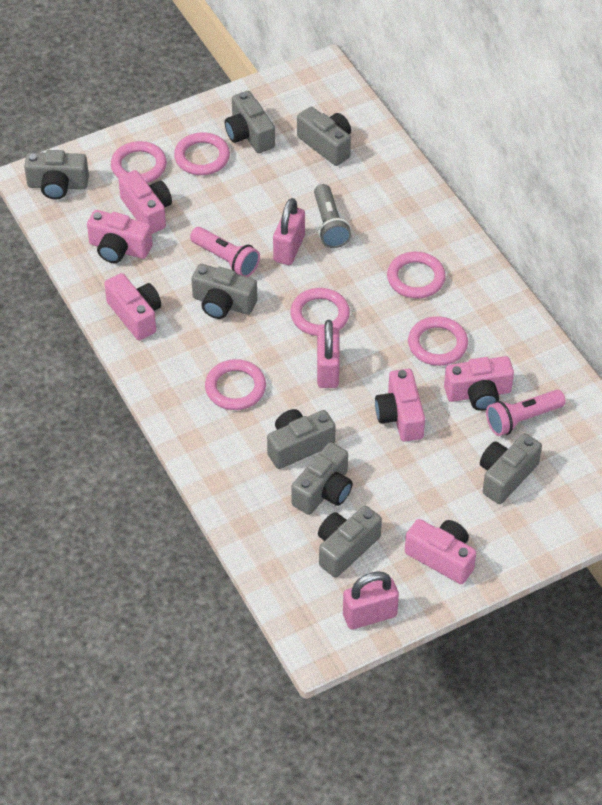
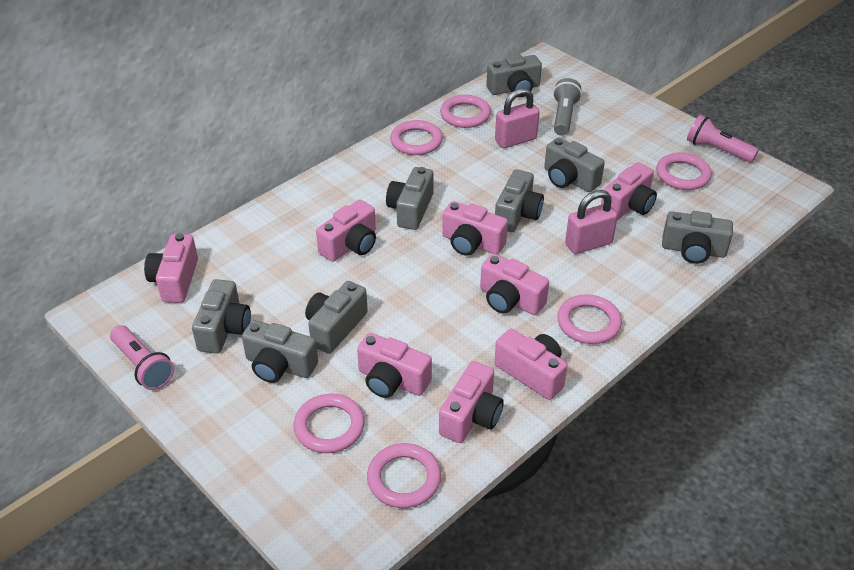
pink camera: [87,210,152,263] [104,273,161,340] [118,170,172,234] [375,369,425,442] [405,519,476,584] [444,356,514,411] = 6 -> [144,233,198,303] [316,200,376,262] [357,333,432,398] [439,361,504,443] [442,201,508,256] [480,254,549,315] [494,329,567,400] [601,162,657,220] = 8
pink padlock: [273,198,305,265] [317,320,340,388] [343,572,399,629] = 3 -> [495,88,540,148] [565,190,618,254] = 2

